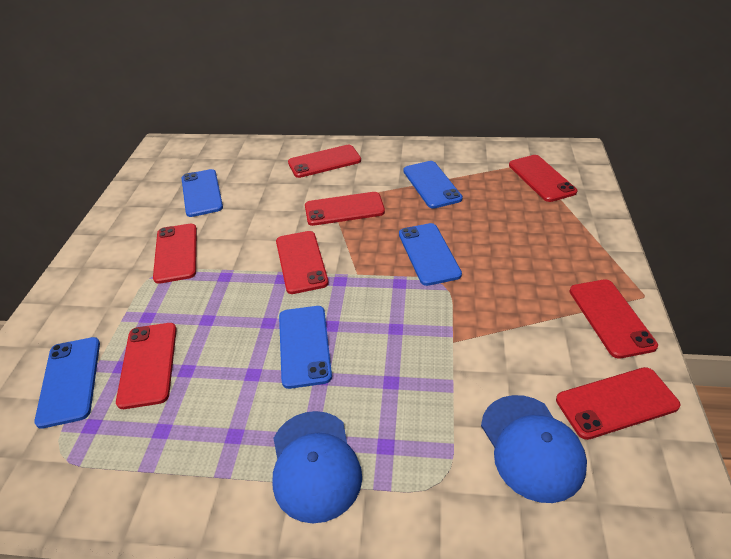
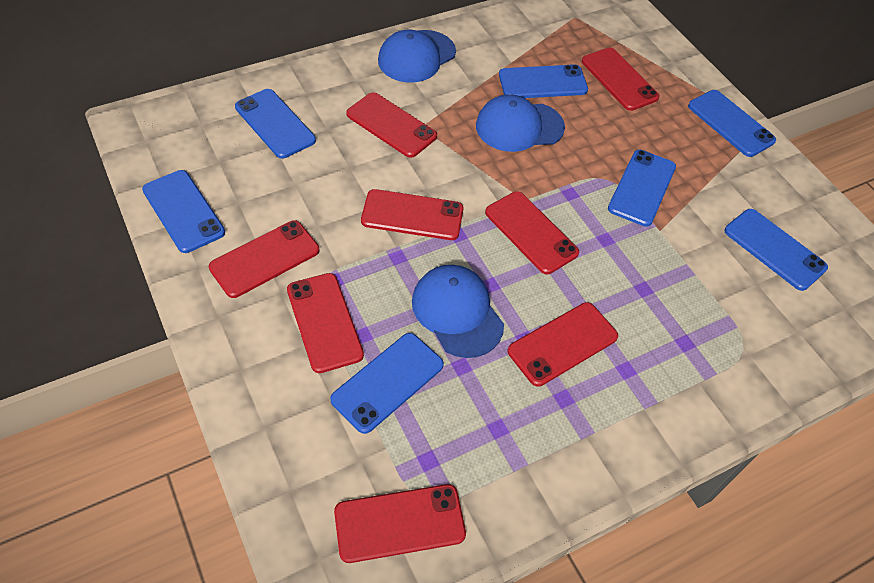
blue cap: [272,411,362,523] [481,395,587,503] = 2 -> [378,30,456,83] [412,265,504,358] [476,94,565,152] = 3
blue phone: [34,337,100,429] [182,169,223,217] [279,306,332,389] [399,223,462,286] [403,161,463,209] = 5 -> [142,170,225,253] [235,89,316,159] [330,333,444,434] [499,64,588,98] [608,150,676,227] [688,90,776,157] [724,209,828,291] = 7

